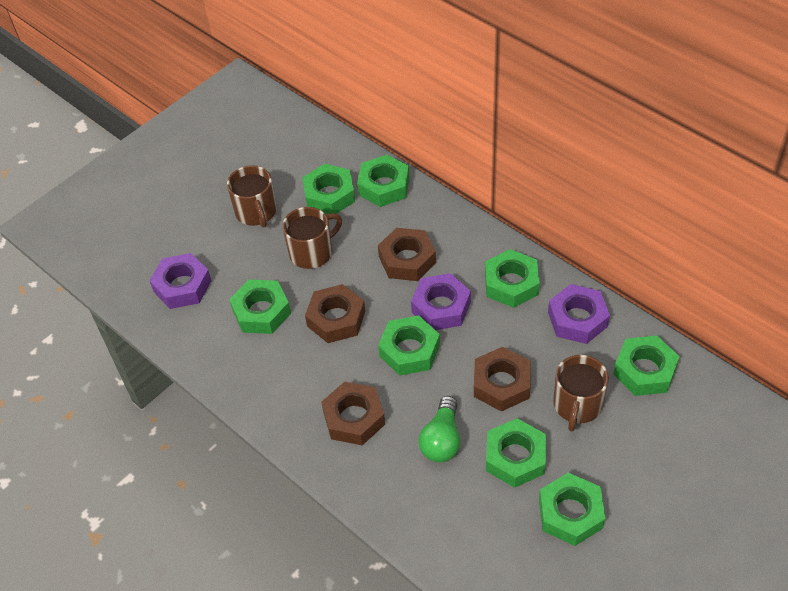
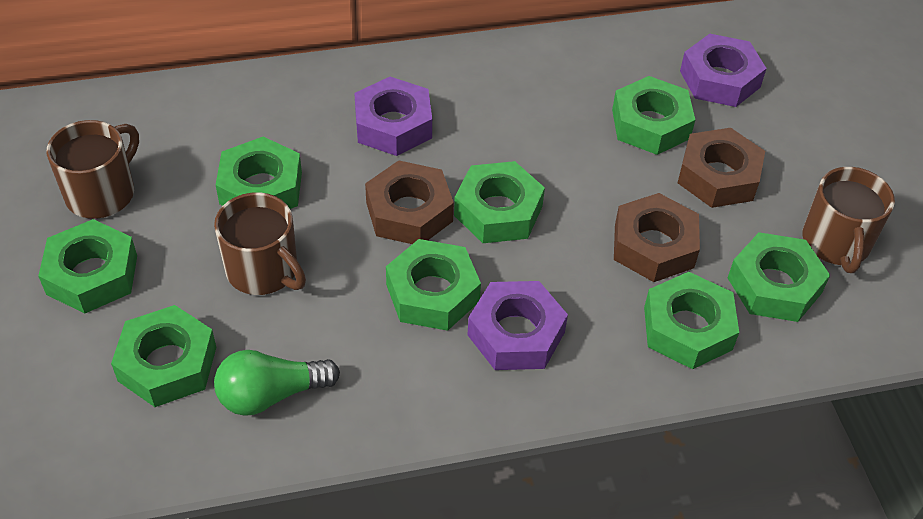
brown nut: [305,284,365,343] [321,381,385,445] [378,228,436,281] [474,347,530,411] = 4 -> [365,160,454,244] [614,193,700,282] [678,128,765,208] = 3

